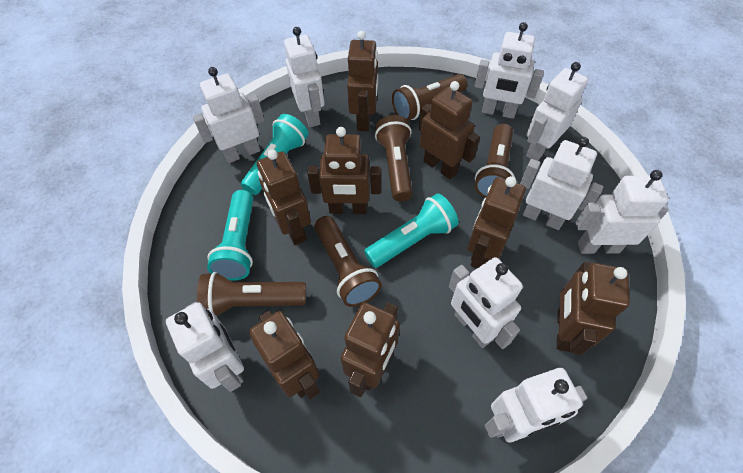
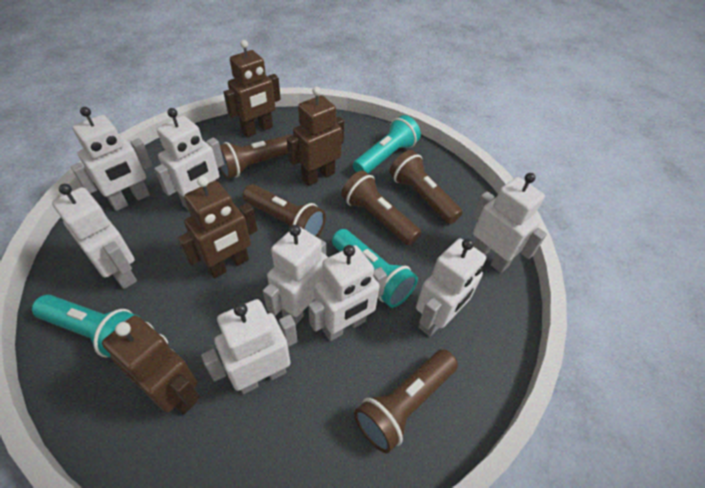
brown robot: [249,311,320,399] [257,149,311,245] [307,127,381,214] [340,302,400,397] [347,31,378,131] [419,81,480,179] [467,176,526,268] [557,262,630,355] = 8 -> [102,315,200,415] [178,176,258,279] [224,40,281,137] [287,87,344,186] = 4
white robot: [166,302,244,392] [193,67,265,163] [284,27,325,127] [449,257,523,349] [475,22,544,119] [485,368,587,442] [520,137,604,230] [526,62,588,161] [576,170,669,254] = 9 -> [52,184,137,289] [70,107,153,211] [154,108,224,211] [201,299,298,394] [263,225,328,325] [308,245,387,341] [416,238,486,336] [473,173,547,273] = 8

